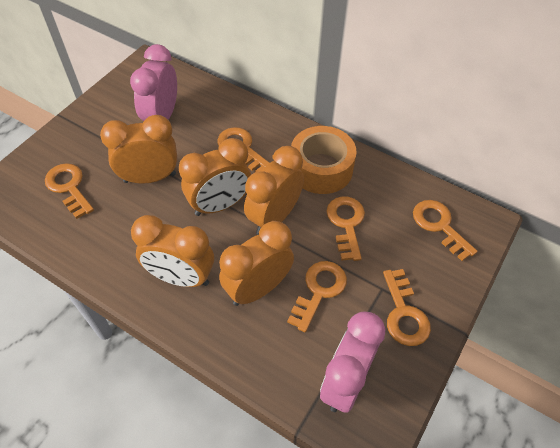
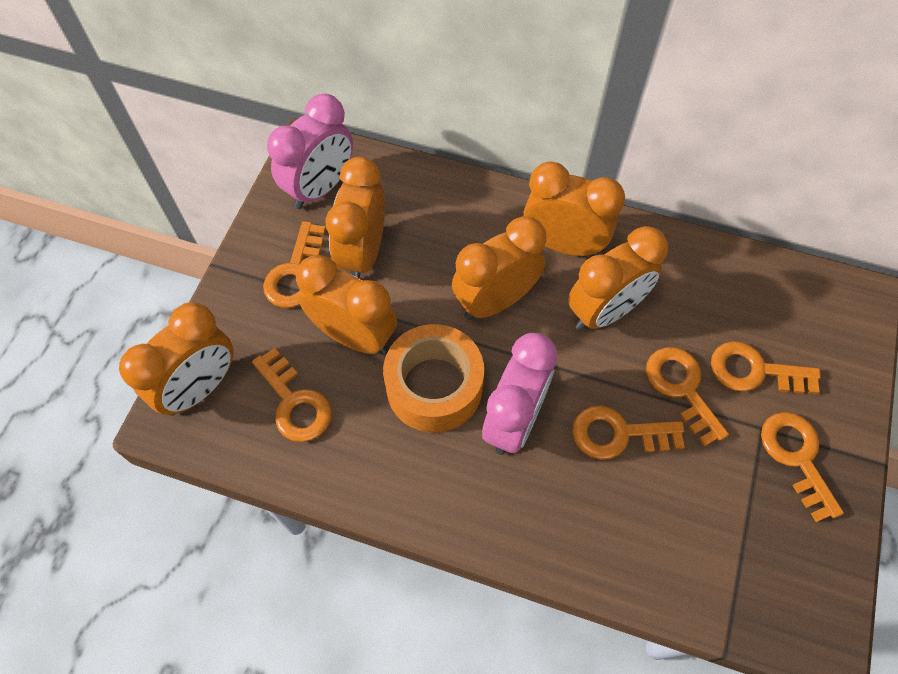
orange clock: [100,115,177,184] [131,215,214,287] [179,138,251,216] [219,221,294,306] [244,146,304,235] = 5 -> [119,302,234,416] [296,255,397,354] [325,157,385,279] [452,216,547,320] [524,161,625,256] [568,226,668,331] = 6

